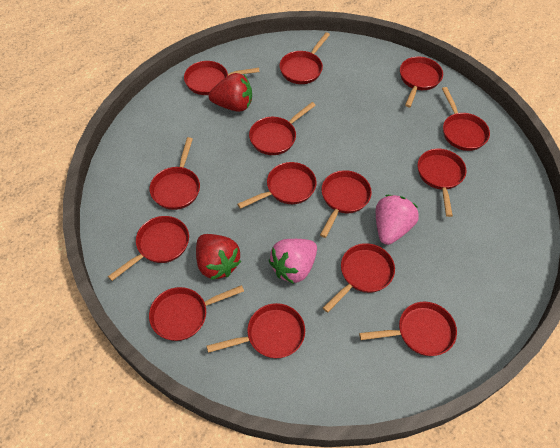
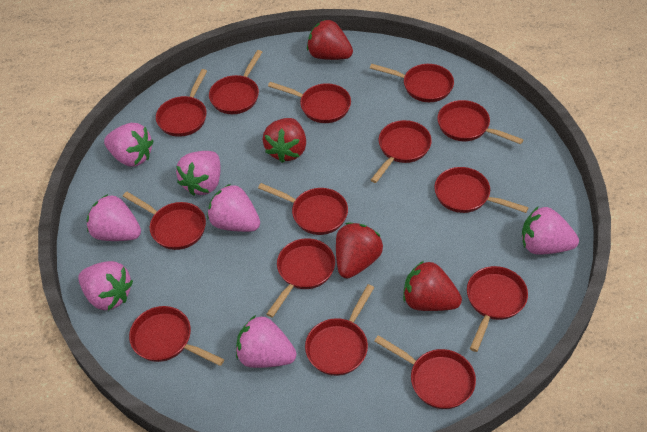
pink strawberry: [269,239,317,284] [376,195,419,245] = 2 -> [78,261,133,310] [87,194,141,241] [104,123,153,167] [176,151,221,196] [207,184,260,232] [236,315,296,368] [522,206,579,255] = 7
red strawberry: [196,234,241,280] [209,73,252,112] = 2 -> [263,118,306,163] [307,19,353,60] [336,223,383,279] [403,261,462,311] = 4

